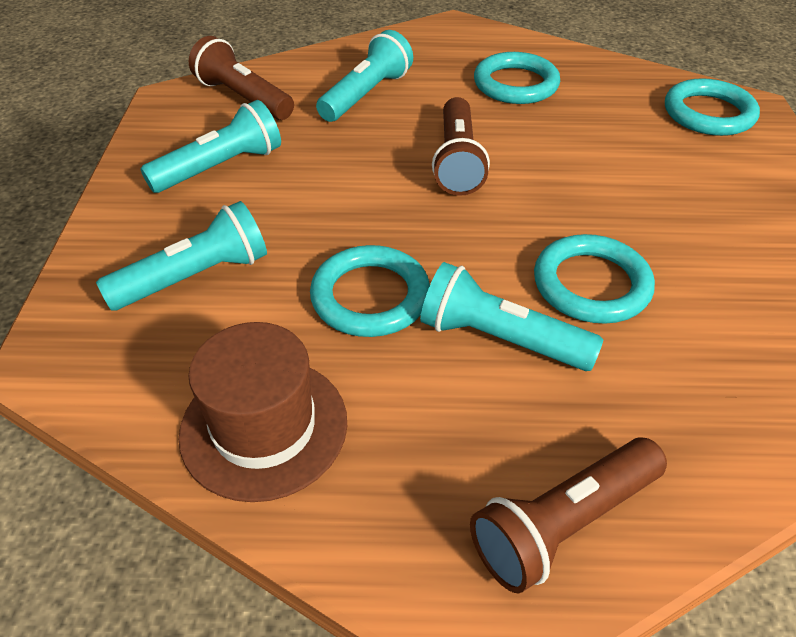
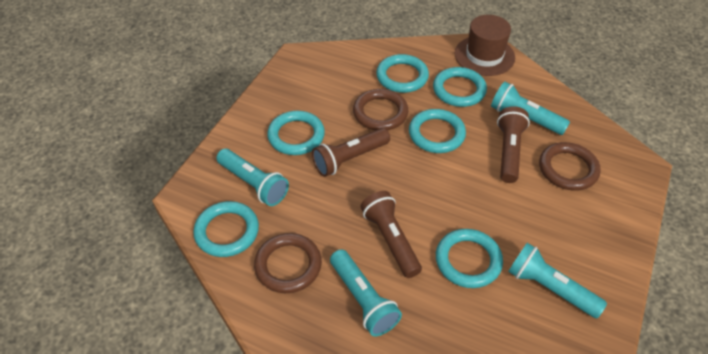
brown ring: none = 0 -> [254,233,322,293] [353,89,408,130] [539,142,601,191] = 3
turquoise ring: [310,245,430,337] [474,52,560,104] [534,234,655,324] [665,78,760,136] = 4 -> [193,201,259,257] [267,111,325,155] [376,54,429,93] [409,109,466,153] [433,67,487,107] [436,229,503,288] = 6

